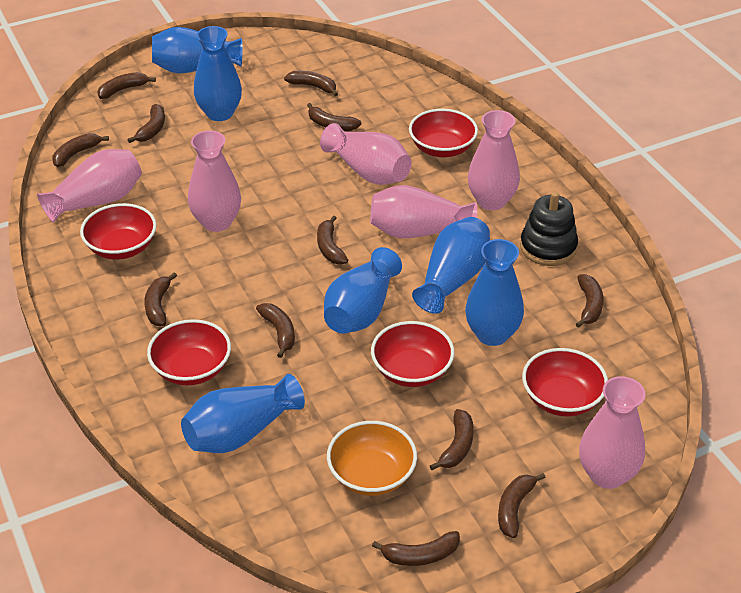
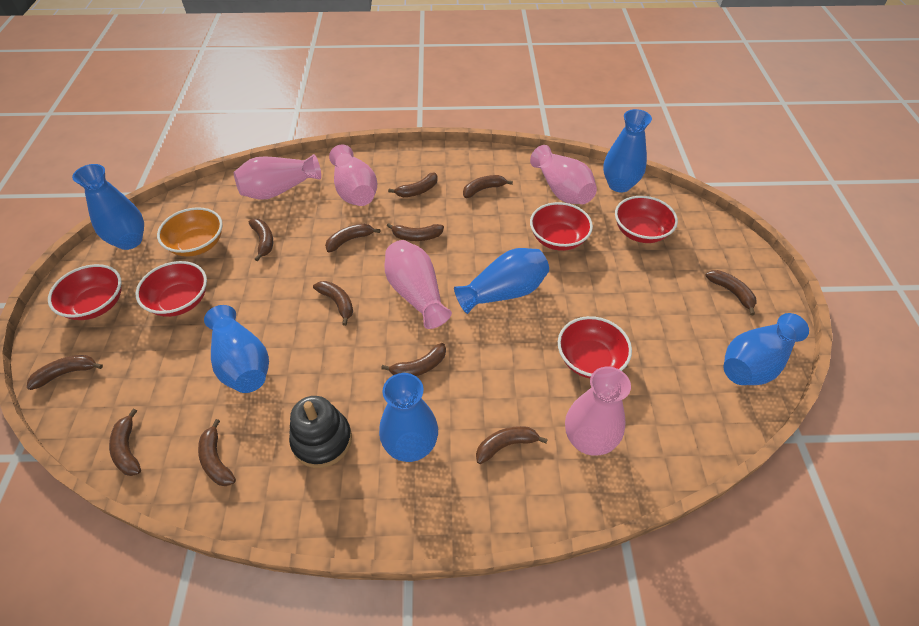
pink vase: [37,149,142,223] [188,131,241,232] [320,123,412,185] [370,185,477,238] [468,110,520,210] [579,376,646,489] = 6 -> [234,154,321,200] [329,145,377,206] [385,240,452,329] [530,145,597,204] [565,367,631,456] = 5

